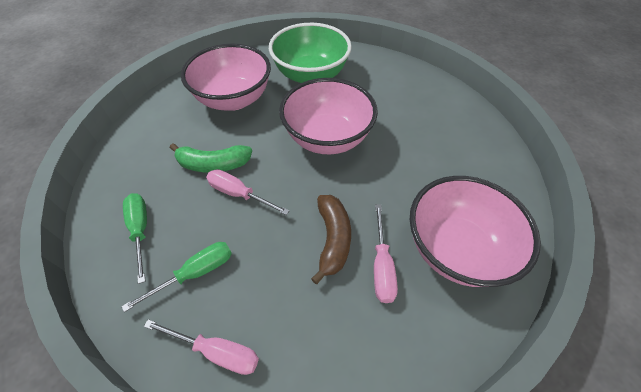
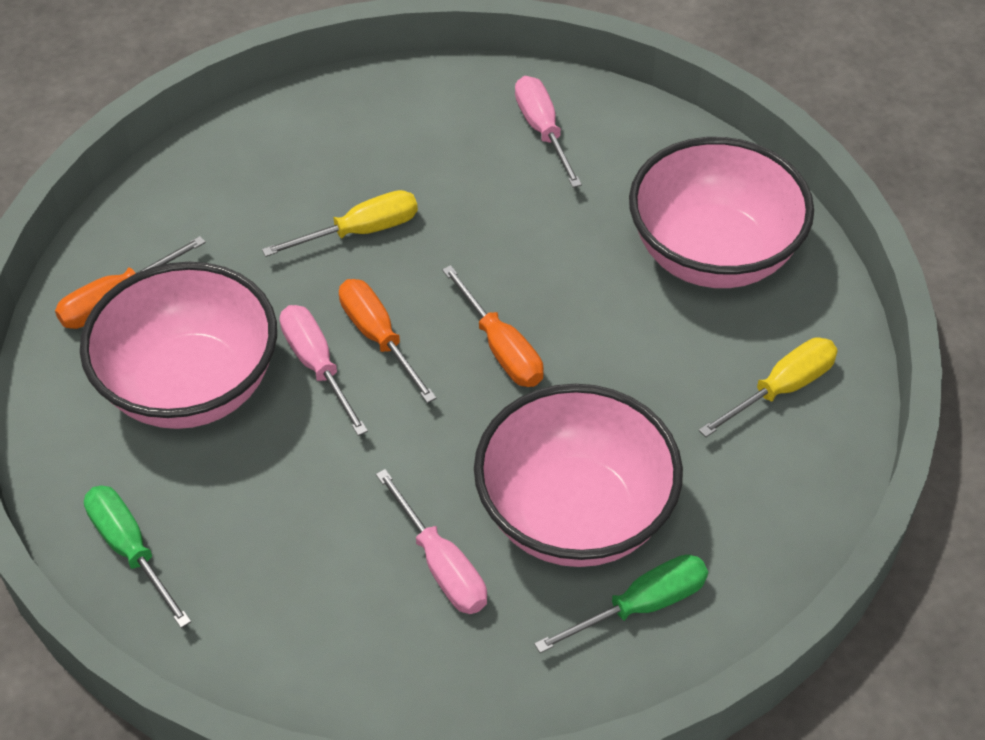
brown banana: [311,195,351,284] = 1 -> none = 0
green banana: [170,143,252,173] = 1 -> none = 0
green bowl: [269,23,352,83] = 1 -> none = 0
orange screwdriver: none = 0 -> [55,236,206,329] [339,279,436,403] [442,265,544,387] = 3
yellow screwdriver: none = 0 -> [262,190,418,257] [699,338,838,437] = 2

